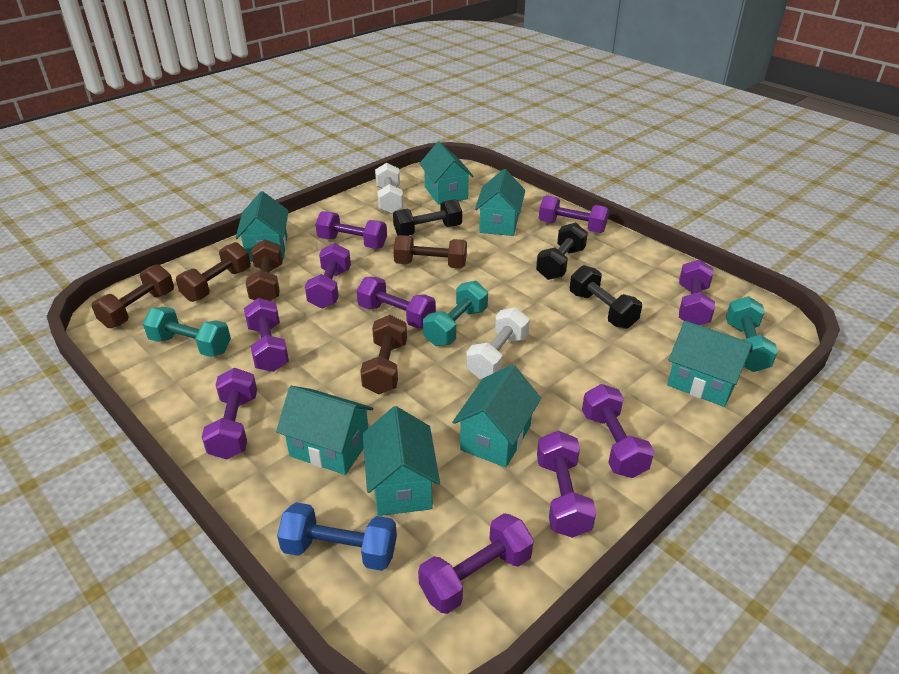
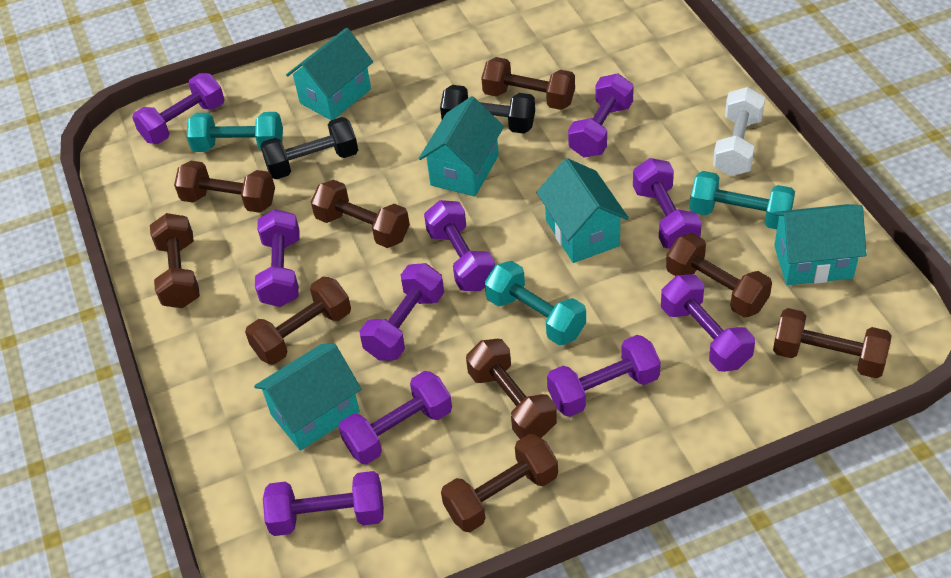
black dumbbell: [393,199,462,236] [536,223,588,280] [570,265,642,329] = 3 -> [260,117,358,179] [440,85,535,134] = 2
blue dumbbell: [277,502,397,571] = 1 -> none = 0
brown dumbbell: [91,264,174,328] [176,242,251,302] [246,239,283,301] [360,315,407,394] [393,235,467,269] = 5 -> [150,213,200,308] [174,161,275,213] [245,277,351,365] [311,180,410,248] [441,434,558,532] [466,339,557,439] [481,57,575,110] [666,233,772,318] [773,308,891,379] = 9
turquoise house: [236,191,289,262] [276,386,373,475] [363,406,440,516] [419,142,473,205] [452,365,541,468] [475,169,525,236] [667,321,753,407] = 7 -> [254,344,361,451] [286,28,373,120] [419,96,504,197] [537,158,629,263] [773,204,867,285] = 5
white dumbbell: [375,163,403,214] [466,307,530,379] = 2 -> [713,87,765,176] = 1

